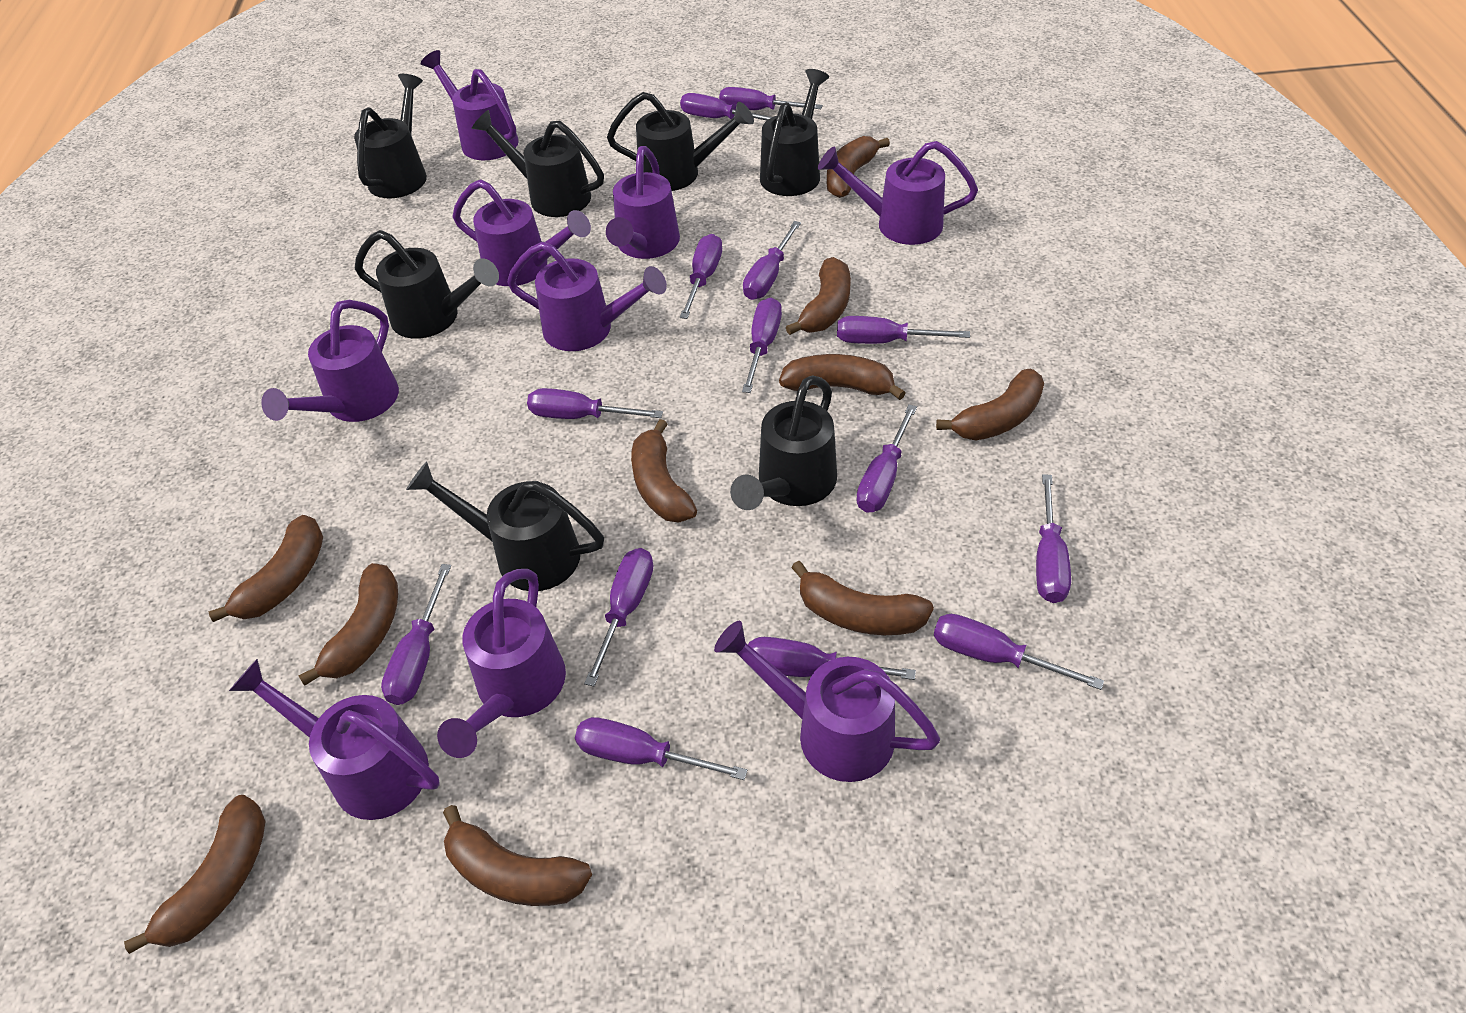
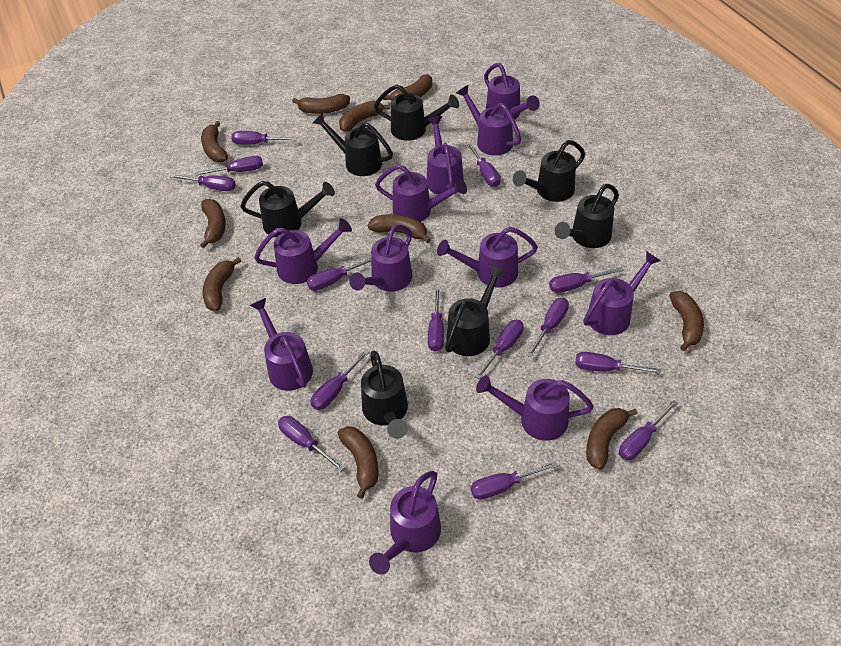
purple watering can: [229,659,439,820] [261,300,399,422] [421,50,519,160] [437,569,566,758] [453,179,591,286] [507,242,667,351] [606,146,680,259] [714,621,940,782] [818,141,978,245] = 9 -> [250,298,313,391] [254,218,352,284] [349,225,412,292] [369,471,441,575] [375,164,467,222] [427,116,464,195] [437,227,538,288] [456,85,521,155] [476,375,594,441] [484,63,540,120] [583,251,661,335] = 11

